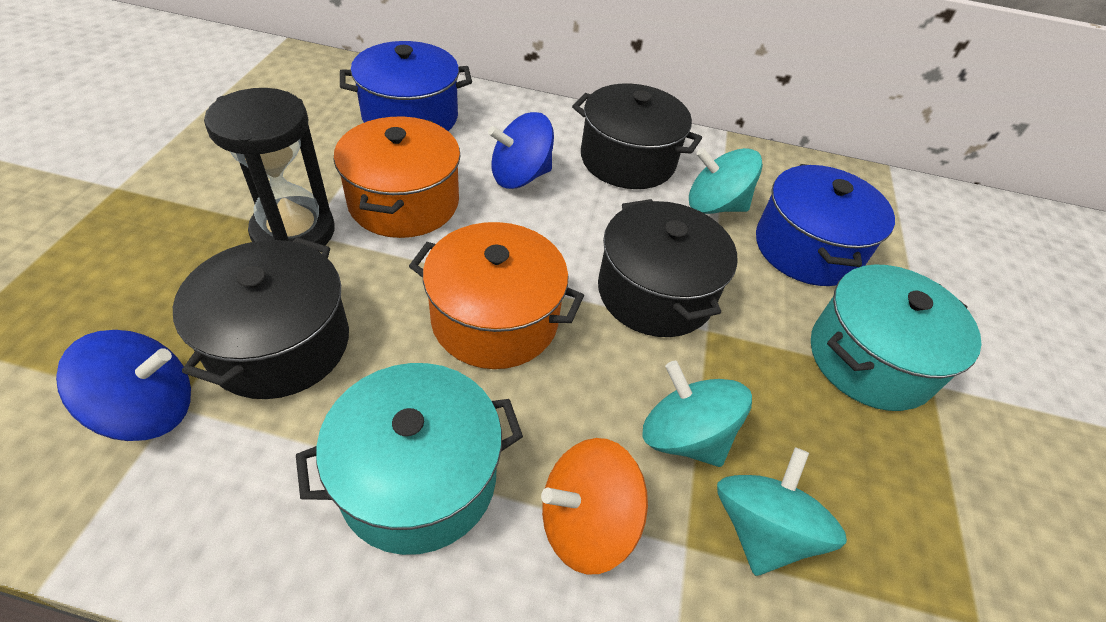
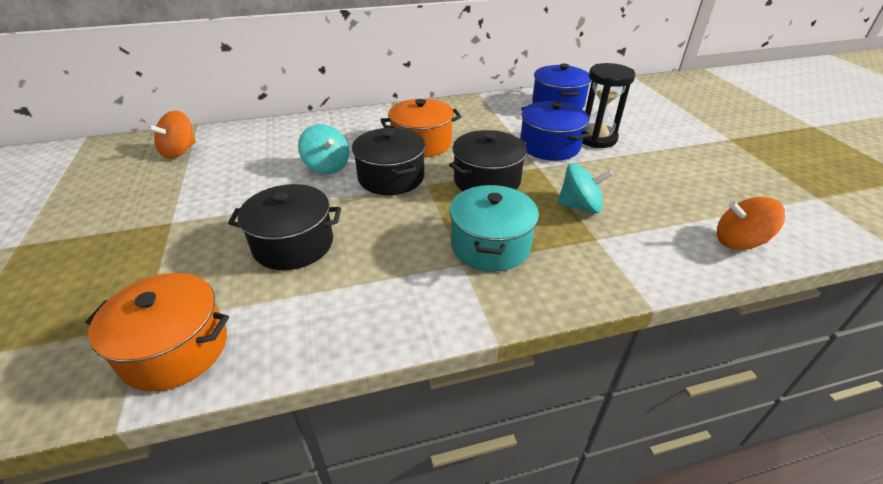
blue spinning top: [56,330,191,441] [488,112,554,189] = 2 -> none = 0
orange spinning top: [541,438,648,574] = 1 -> [147,111,196,159] [717,197,785,250] = 2
turquoise pot: [296,363,523,555] [811,265,982,411] = 2 -> [449,185,539,272] = 1
turquoise spinning top: [642,361,752,467] [689,148,763,214] [717,447,847,576] = 3 -> [298,124,349,174] [557,163,613,213] = 2

